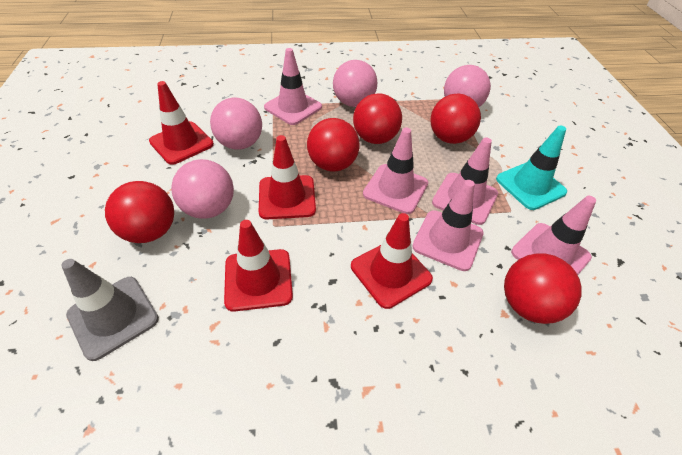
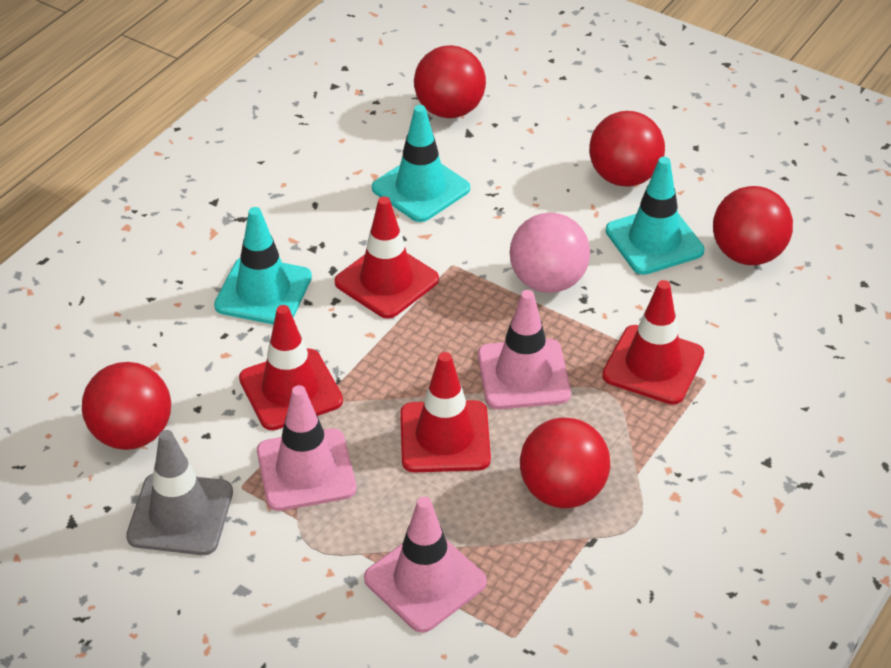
pink ball: [171,159,234,219] [210,98,262,150] [333,60,377,107] [444,65,491,107] = 4 -> [510,213,590,293] = 1
pink traffic cone: [264,48,322,125] [363,128,428,214] [412,180,484,271] [432,138,498,225] [511,196,596,275] = 5 -> [257,385,356,511] [364,496,487,633] [478,290,571,409] = 3
turquoise traffic cone: [496,125,567,210] = 1 -> [214,207,312,325] [372,105,470,222] [605,157,705,275] = 3

